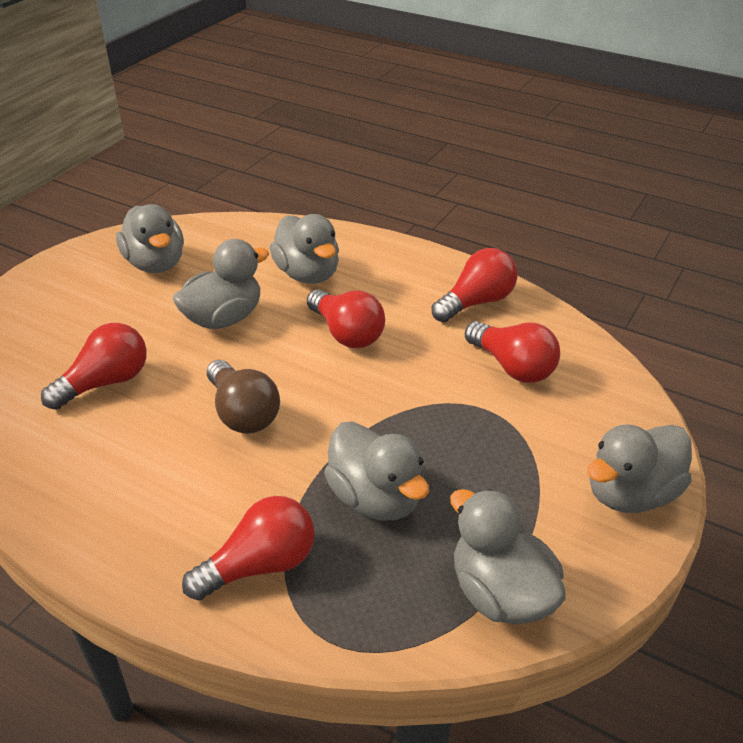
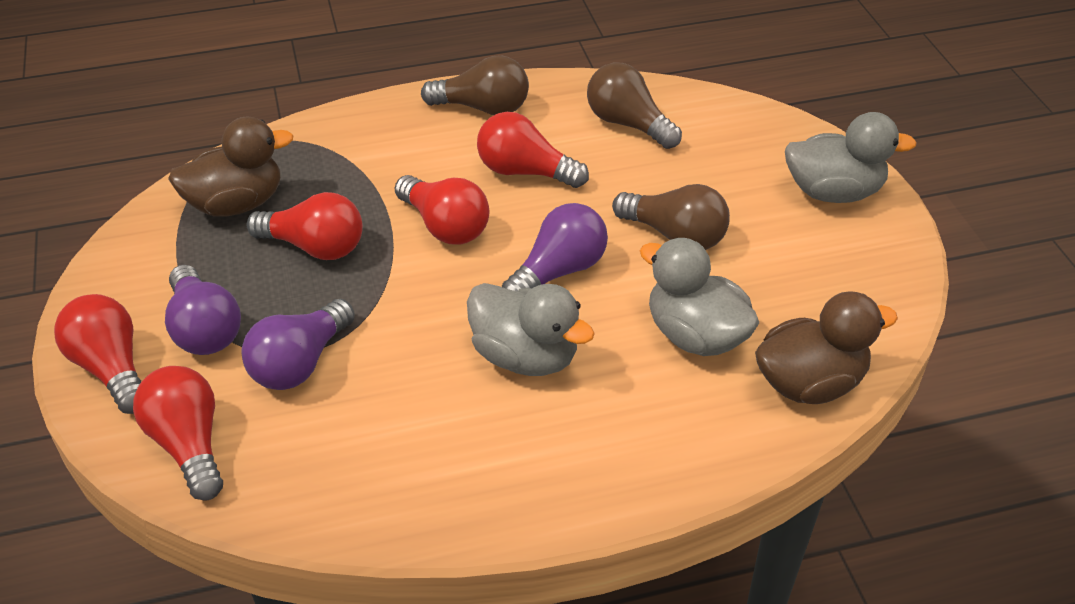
brown duck: none = 0 -> [168,117,294,217] [755,291,898,404] = 2
brown light bulb: [207,360,280,434] = 1 -> [421,55,529,115] [587,63,682,149] [612,184,730,250] = 3
grey duck: [116,204,184,273] [173,239,269,329] [269,214,339,284] [324,421,429,520] [450,489,566,624] [587,425,692,513] = 6 -> [467,283,595,376] [640,238,759,356] [785,112,916,203] = 3
purple light bulb: none = 0 -> [165,265,241,355] [241,299,355,390] [502,203,608,291] = 3

